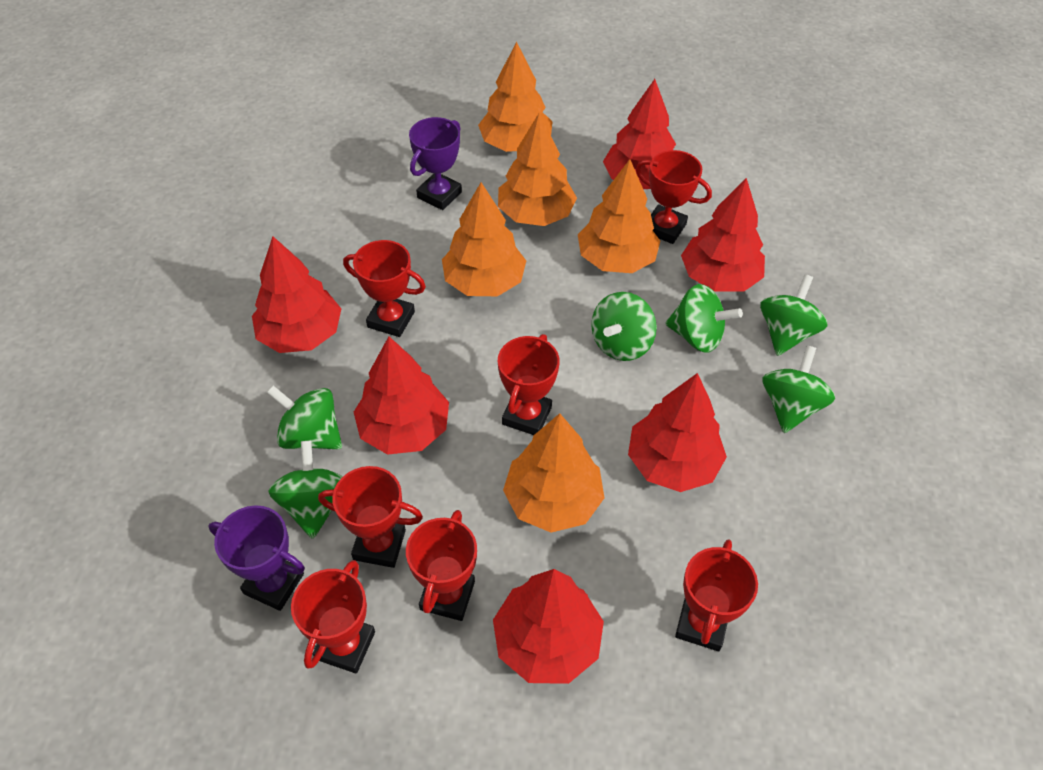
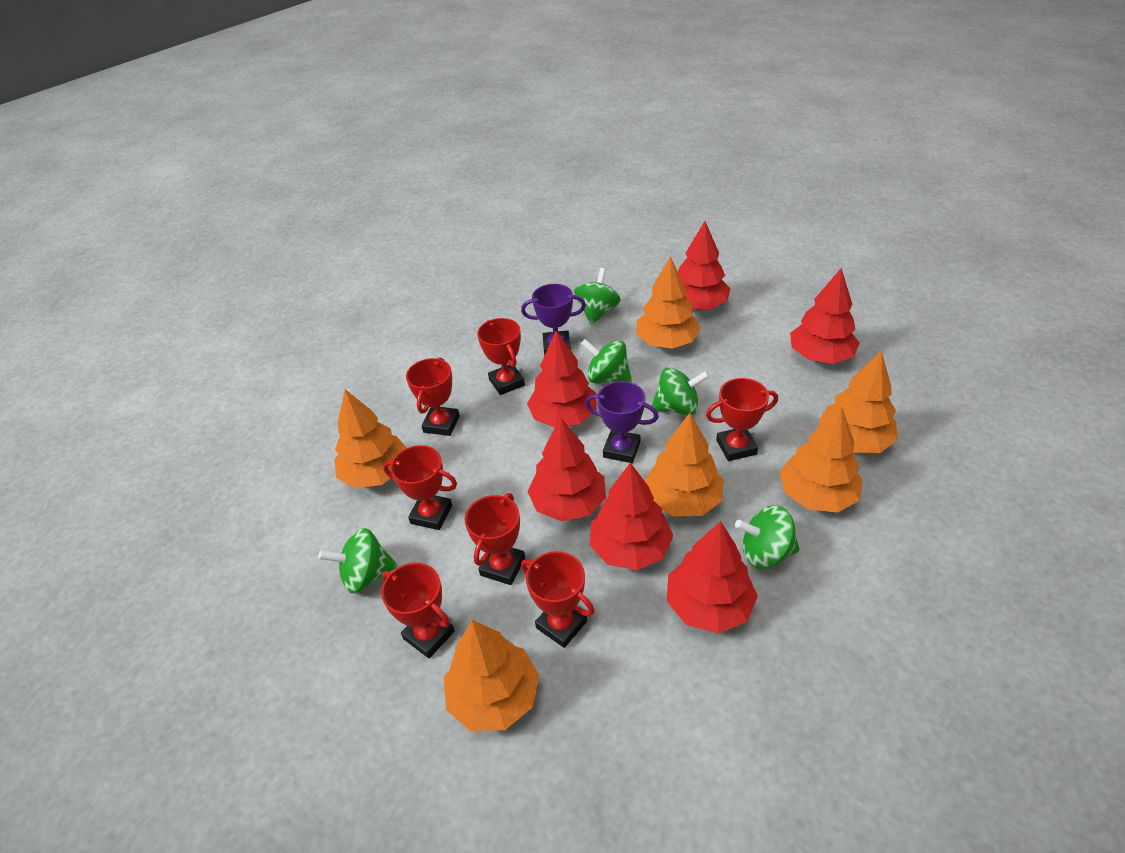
green spinning top: [266,386,342,450] [268,441,343,539] [591,292,657,361] [666,284,743,353] [760,274,828,356] [762,346,835,433] = 6 -> [318,528,398,594] [574,268,621,325] [581,339,632,383] [651,367,710,415] [735,505,800,569] = 5
orange tree: [442,182,526,296] [478,42,553,152] [498,113,577,226] [503,413,604,533] [578,159,660,273] = 5 -> [334,389,406,488] [444,620,539,731] [636,256,700,349] [644,413,724,516] [779,406,863,512] [818,351,898,453] = 6

